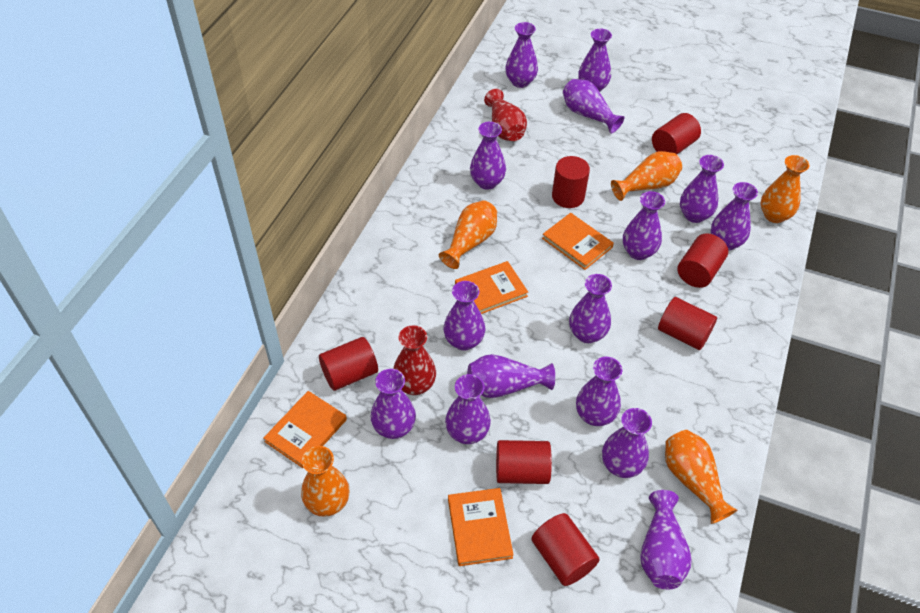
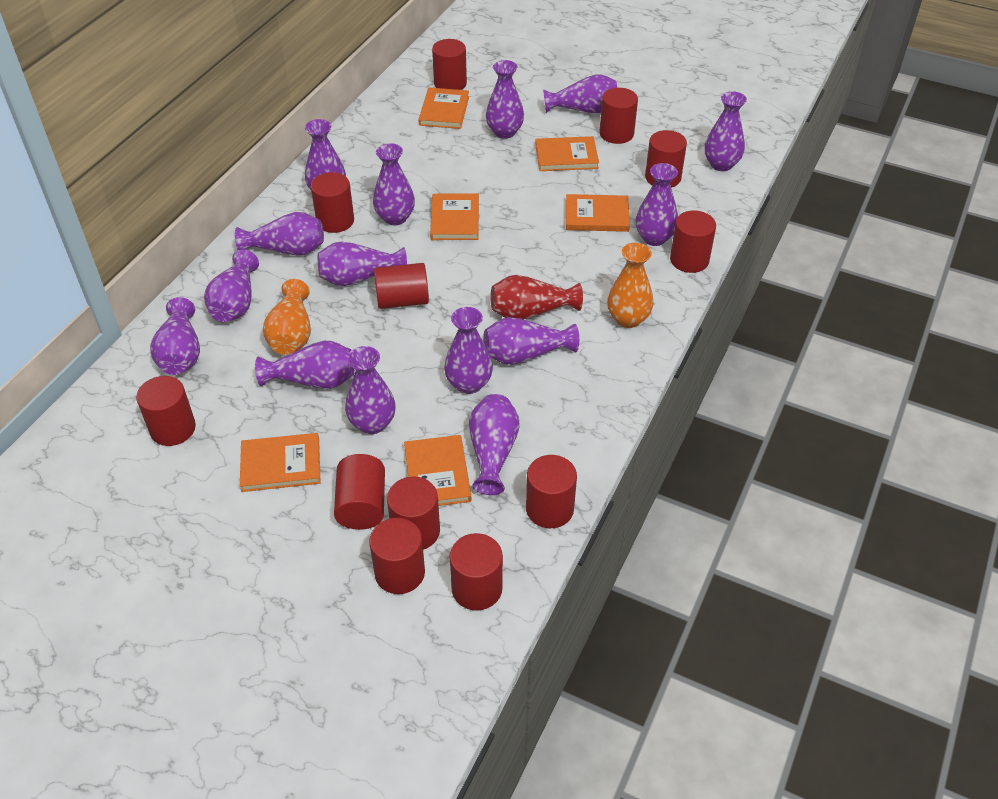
orange book: [264,391,347,468] [448,488,514,566] [455,261,528,314] [542,213,614,270] = 4 -> [240,433,321,492] [404,435,471,506] [418,88,469,129] [430,193,479,240] [535,136,599,171] [566,194,630,232] = 6
orange vase: [301,446,349,517] [439,200,497,269] [611,151,682,201] [665,430,737,524] [761,155,809,223] = 5 -> [263,279,311,355] [607,243,653,328] = 2
red cylinder: [319,337,378,391] [496,440,552,484] [532,513,600,586] [552,156,590,208] [652,113,701,154] [658,297,717,350] [677,233,728,288] = 7 -> [136,376,196,446] [311,172,354,233] [334,454,385,530] [369,518,425,594] [374,263,429,309] [387,476,440,550] [432,39,467,90] [449,533,503,611] [526,455,577,528] [599,88,638,144] [645,130,687,188] [670,210,716,273] = 12
red vase: [393,325,436,395] [484,89,527,141] = 2 -> [491,275,583,320] = 1

